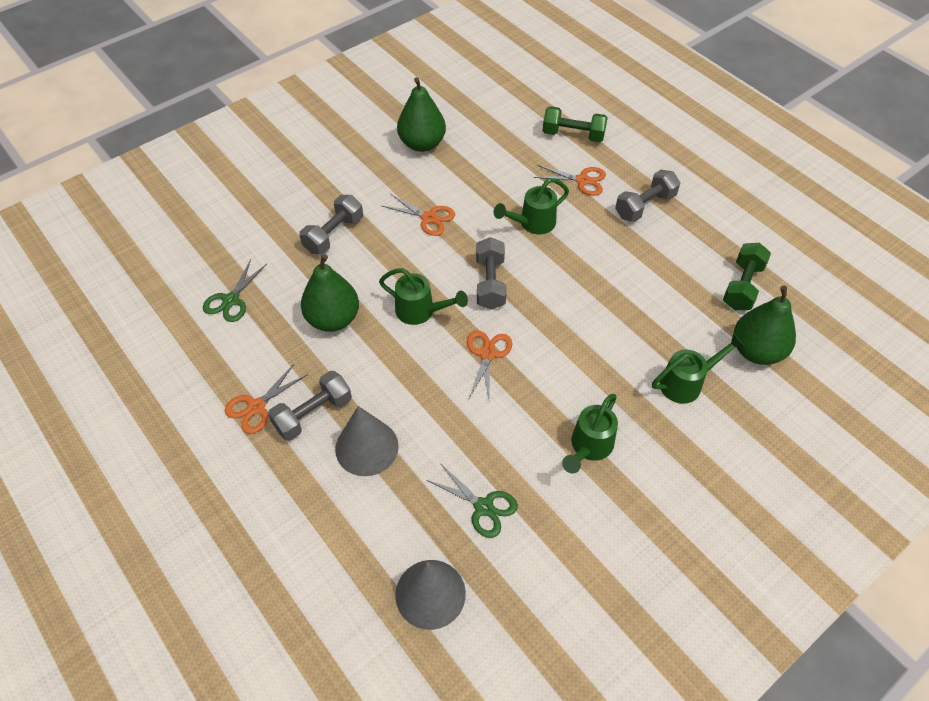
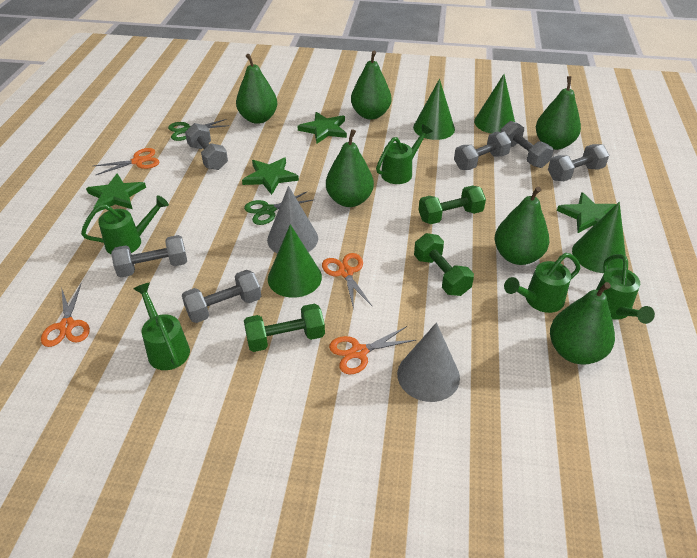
green cone: none = 0 -> [268,224,322,298] [413,79,455,140] [474,74,515,134] [572,202,626,273] = 4
green dumbbell: [542,106,608,142] [723,243,771,310] = 2 -> [244,303,325,352] [414,233,474,296] [418,185,486,224] = 3
green pear: [301,254,359,332] [397,77,446,152] [734,286,796,365] = 3 -> [236,54,277,124] [326,129,374,207] [351,51,391,120] [494,187,549,265] [536,76,581,150] [550,282,615,365] = 6
green star: none = 0 -> [86,173,146,212] [242,158,299,195] [297,112,347,144] [557,192,616,233] = 4
green watering can: [379,268,468,325] [494,178,569,234] [562,394,618,474] [652,333,745,404] = 4 -> [81,195,169,254] [133,283,190,370] [376,124,433,184] [504,253,581,313] [596,254,655,324] = 5
grey dumbbell: [268,371,352,441] [299,195,363,255] [476,237,507,310] [615,170,680,222] = 4 -> [111,235,187,277] [182,270,261,323] [185,123,228,170] [454,132,512,170] [500,121,554,168] [548,144,609,181] = 6

